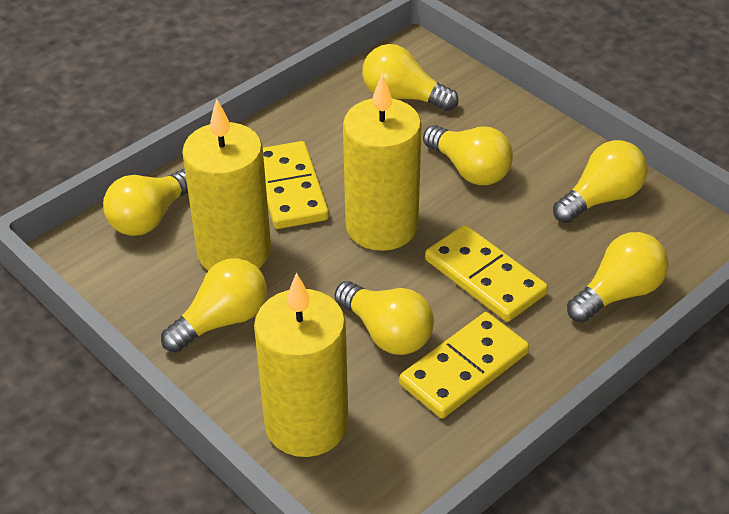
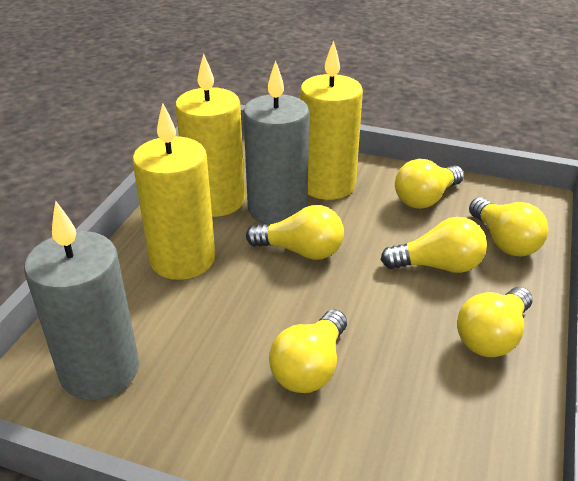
grey candle: none = 0 -> [24,201,139,400] [243,60,309,225] = 2
yellow domino: [263,141,329,229] [399,312,529,418] [425,225,548,322] = 3 -> none = 0
yellow light bulb: [103,169,188,236] [161,258,267,353] [334,281,434,355] [362,44,458,111] [423,125,513,185] [553,140,648,223] [567,232,669,323] = 7 -> [246,205,344,260] [269,309,347,393] [381,217,487,273] [395,159,464,209] [457,287,533,357] [469,198,549,257] = 6

